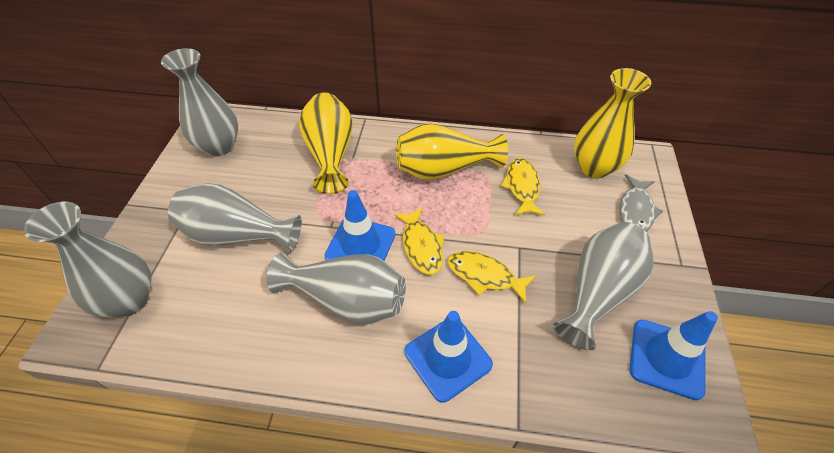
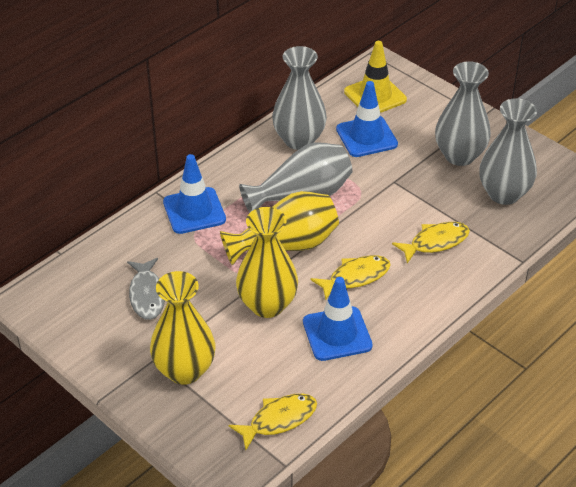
grey vase: [24,201,151,317] [161,48,238,157] [168,183,301,253] [266,253,406,325] [553,222,654,350] = 5 -> [239,142,353,213] [272,46,327,150] [435,61,491,166] [479,98,537,205] = 4
yellow traffic cone: none = 0 -> [344,41,407,113] = 1

